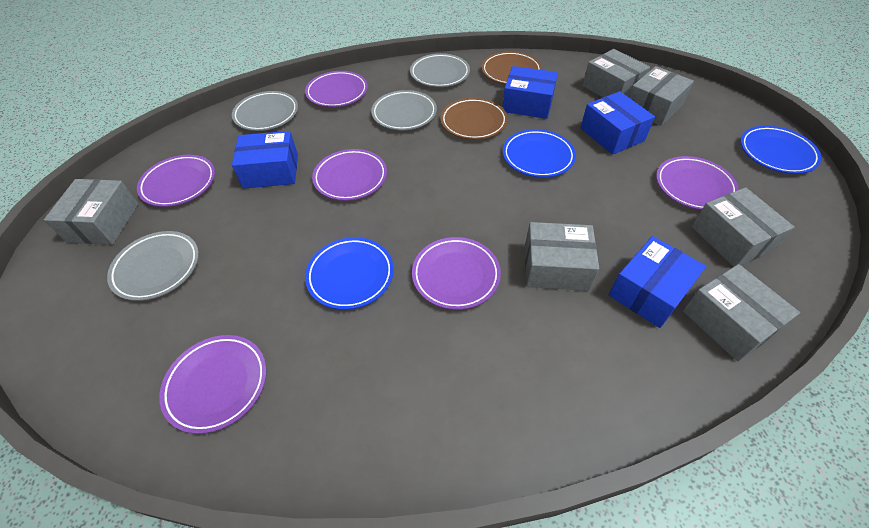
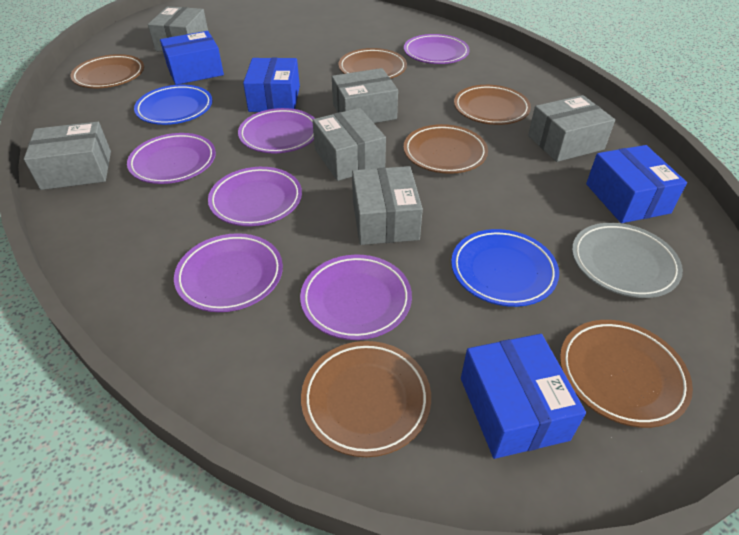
blue plate: [305,237,394,310] [503,129,576,178] [740,126,822,174] = 3 -> [134,84,212,125] [451,229,559,307] = 2
brown plate: [440,98,508,140] [481,51,542,84] = 2 -> [70,54,144,88] [301,341,431,457] [338,48,407,78] [404,124,488,174] [454,85,531,125] [560,320,693,428] = 6
grey plate: [107,231,199,301] [232,91,298,131] [371,90,437,130] [410,53,470,87] = 4 -> [572,223,683,298] = 1

